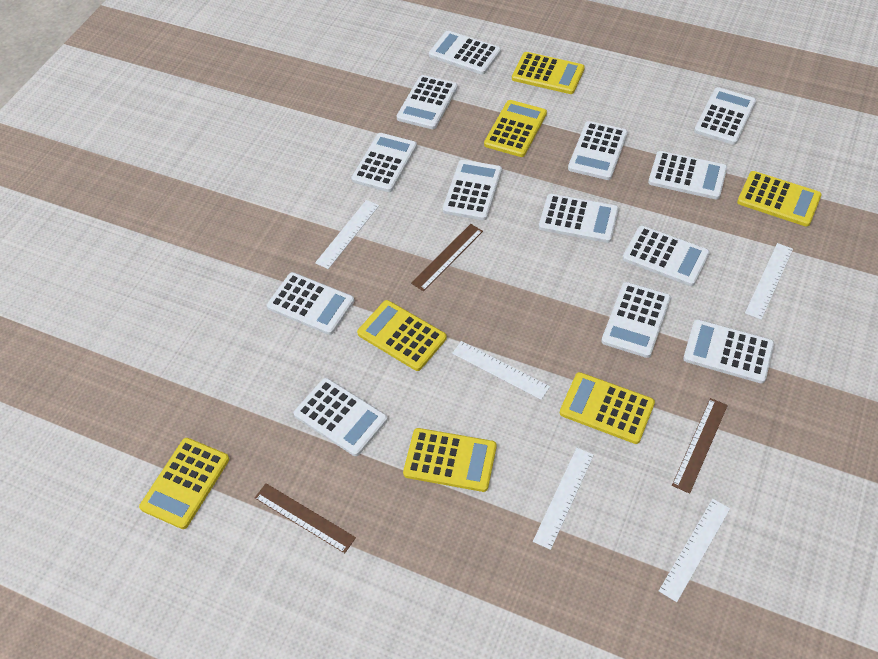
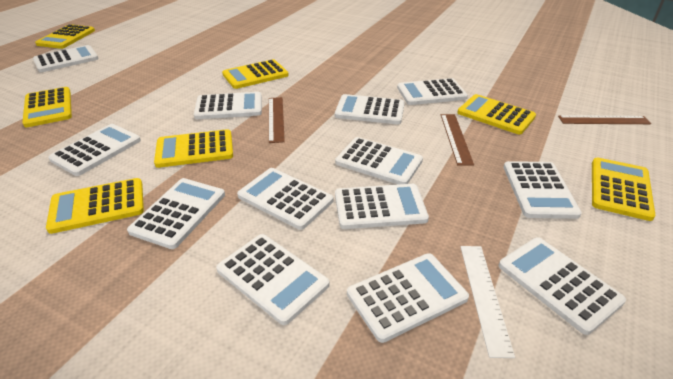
white ruler: [315,200,379,269] [452,341,550,400] [533,448,594,550] [659,499,730,602] [745,243,793,320] = 5 -> [461,246,515,358] = 1

